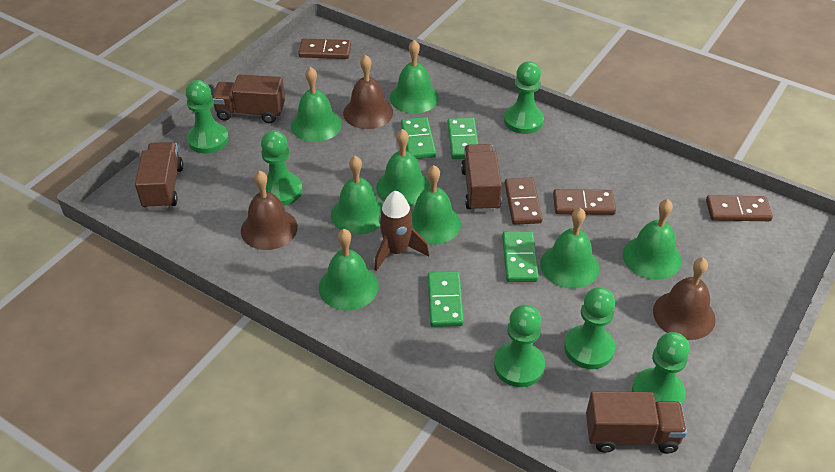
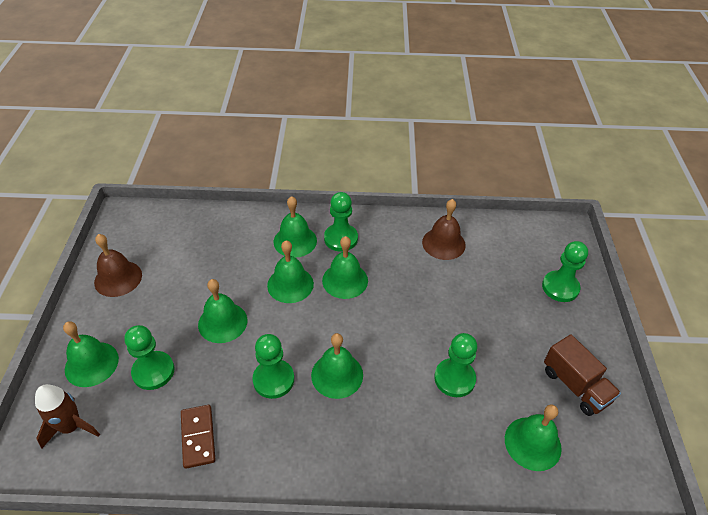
brown bell: [241,170,298,250] [343,55,393,129] [653,257,716,340] = 3 -> [94,234,142,297] [422,199,466,260] = 2
brown domino: [298,38,351,59] [505,177,543,225] [553,189,616,215] [706,195,773,221] = 4 -> [181,405,216,469] = 1
brown truck: [135,142,183,210] [212,74,285,123] [461,144,502,212] [586,391,687,454] = 4 -> [544,334,621,416] = 1
green bell: [291,67,342,142] [319,229,379,310] [331,156,383,235] [376,129,430,206] [390,40,439,114] [411,165,461,244] [540,208,599,289] [623,199,682,280] = 8 -> [63,321,119,387] [198,279,247,343] [267,240,314,303] [274,196,317,258] [311,333,363,399] [322,236,368,299] [505,404,562,471] = 7
green domino: [401,117,436,159] [428,271,464,327] [447,118,478,159] [502,231,539,282] = 4 -> none = 0
green pawn: [185,80,229,154] [259,130,303,206] [494,305,545,387] [504,61,544,134] [564,287,615,369] [632,332,690,405] = 6 -> [125,325,175,390] [252,334,294,399] [324,192,358,252] [434,333,477,397] [542,241,588,302] = 5

